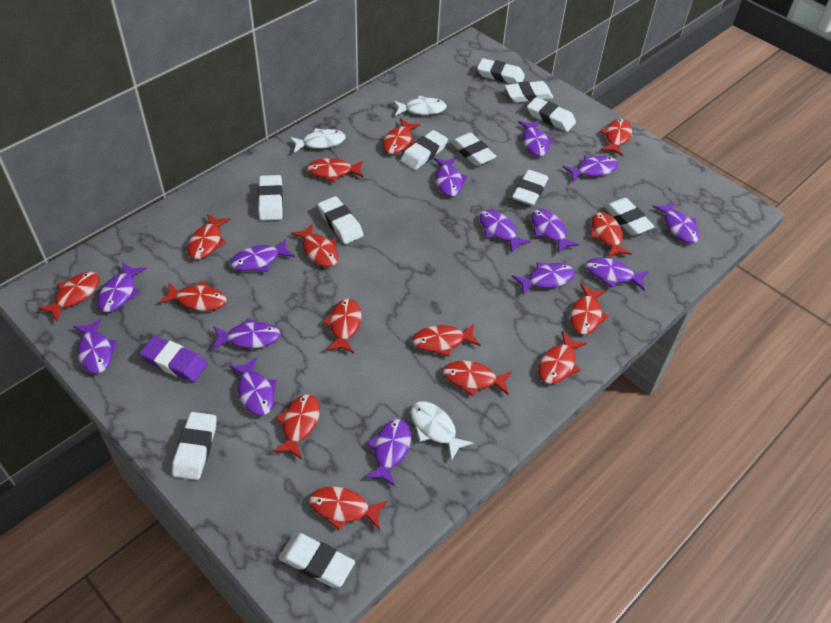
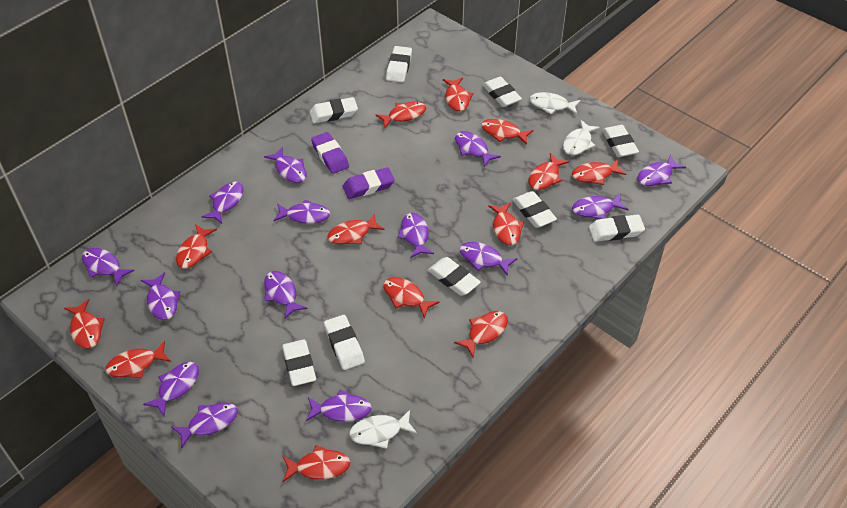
purple eraser: [139,336,208,382] = 1 -> [311,132,349,174] [343,167,395,199] = 2
red fish: [37,272,100,321] [159,281,226,311] [188,214,231,259] [272,394,320,459] [291,223,338,267] [307,158,364,182] [309,487,388,531] [322,299,362,353] [382,118,421,154] [412,324,480,357] [443,361,512,396] [538,331,587,384] [570,284,609,335] [590,212,632,258] [600,119,632,156] = 15 -> [64,299,105,349] [105,341,171,378] [176,224,217,269] [283,445,350,482] [327,213,385,244] [375,102,426,129] [383,277,440,318] [443,77,473,111] [454,311,508,357] [481,119,534,145] [488,202,524,245] [529,153,569,190] [572,159,626,185] = 13
white eraser: [172,412,217,480] [258,175,283,221] [279,533,355,587] [318,196,364,244] [400,130,448,170] [451,132,497,166] [477,58,525,84] [505,81,553,103] [512,170,549,206] [527,97,576,132] [604,198,655,235] = 11 -> [282,340,316,386] [310,97,358,123] [324,315,365,370] [386,46,412,82] [428,257,481,296] [482,77,522,107] [512,191,557,228] [589,215,645,242] [602,125,639,157] = 9

